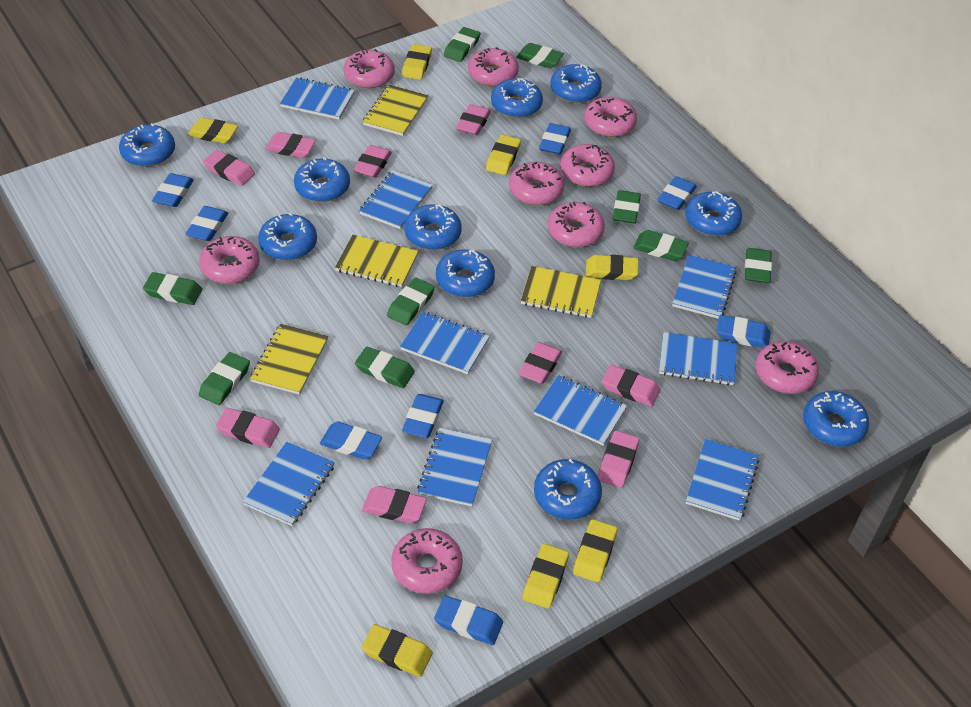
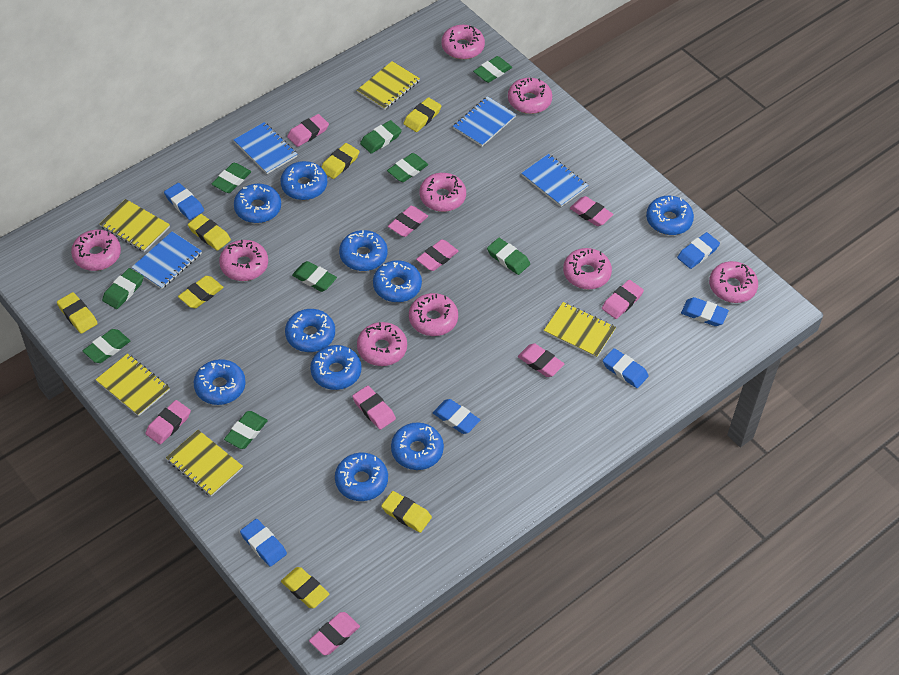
blue eraser: [152,173,194,207] [185,206,228,241] [320,421,382,460] [402,394,444,438] [434,595,503,645] [539,123,571,155] [657,176,697,210] [717,315,771,348] = 8 -> [164,183,204,220] [240,519,287,567] [433,399,480,434] [603,348,649,388] [677,232,720,269] [681,297,729,326] = 6
blue notebook: [243,442,335,526] [280,77,355,120] [359,170,433,229] [400,312,490,374] [417,428,492,506] [534,375,627,446] [659,332,737,385] [672,255,737,319] [686,439,759,521] = 9 -> [131,232,202,289] [234,122,297,174] [453,96,516,147] [521,154,588,207] = 4
yellow notebook: [250,324,328,395] [335,235,419,287] [363,85,428,136] [521,266,601,318] = 4 -> [95,353,170,416] [99,199,170,252] [166,430,243,497] [357,61,420,110] [544,302,616,358] = 5

